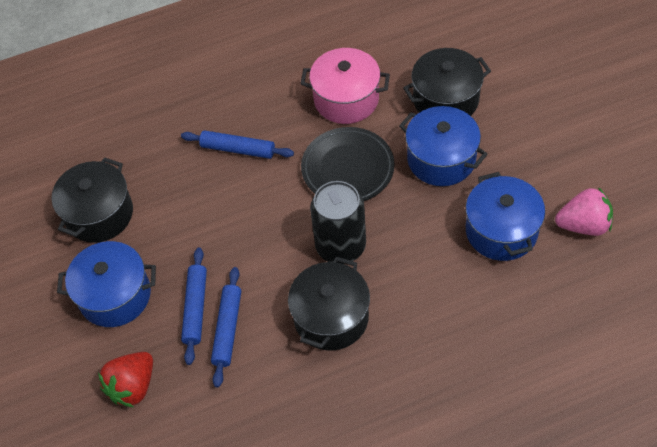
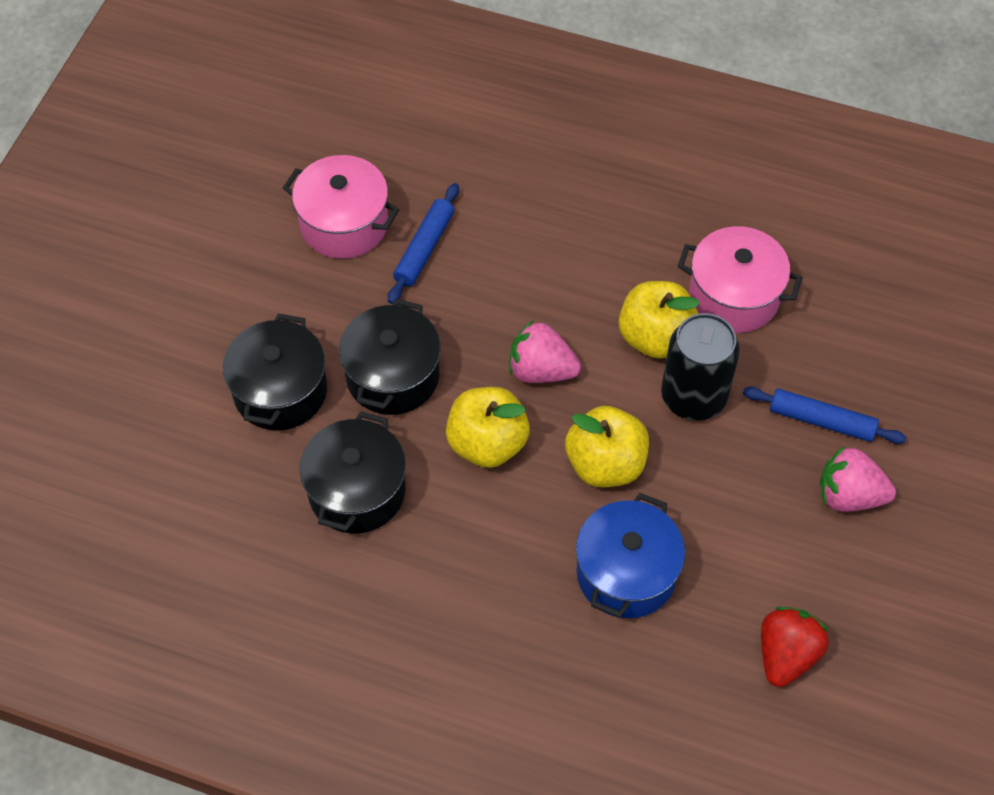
black plate: [301,127,395,201] = 1 -> none = 0
blue pot: [57,241,156,327] [399,106,488,186] [466,172,545,261] = 3 -> [576,493,685,618] = 1
blue rolling pin: [181,130,294,159] [181,248,207,365] [211,267,241,388] = 3 -> [388,183,459,304] [743,387,907,444] = 2
pink pot: [300,48,390,124] = 1 -> [283,155,400,259] [678,226,802,333] = 2
pink strawberry: [555,187,613,236] = 1 -> [509,321,581,383] [820,446,896,512] = 2
yellow apple: none = 0 -> [446,387,530,468] [565,406,649,487] [619,281,700,359] = 3

